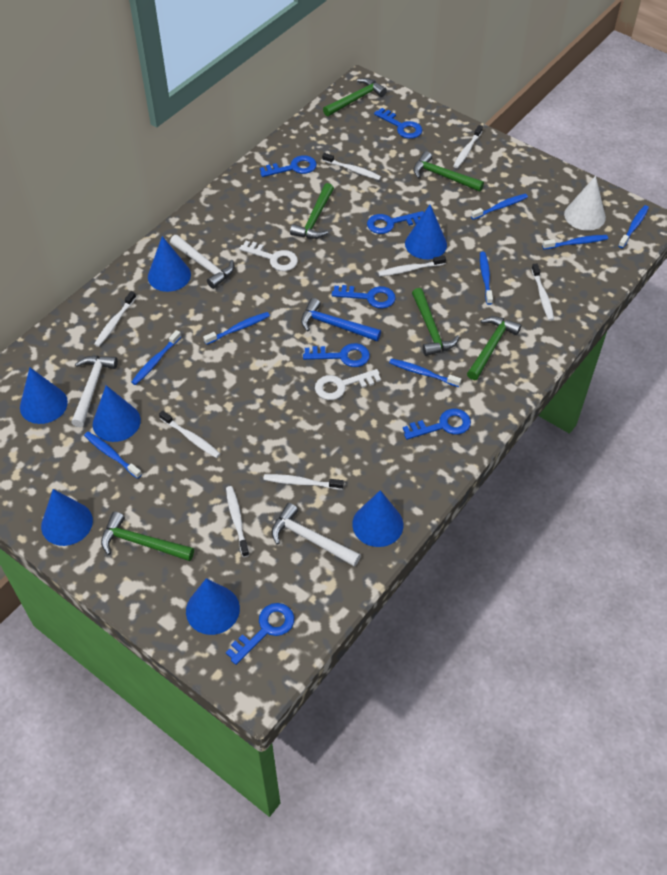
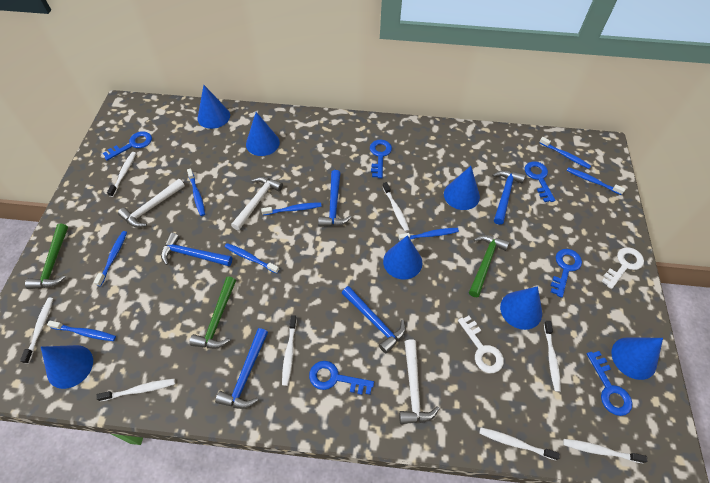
blue hammer: [301,298,381,341] = 1 -> [161,233,232,266] [215,328,268,409] [318,170,352,227] [342,286,406,353] [492,170,525,225] = 5
blue key: [226,603,294,665] [260,155,317,177] [303,343,370,367] [332,285,396,309] [367,211,424,234] [374,108,422,139] [403,409,471,440] = 7 -> [103,131,152,161] [309,361,374,395] [370,139,392,178] [525,161,555,202] [551,249,582,298] [587,351,632,416] = 6
green hammer: [101,512,194,561] [290,183,334,239] [323,78,387,116] [412,288,459,356] [413,151,484,192] [467,316,521,380] = 6 -> [25,224,68,289] [189,276,236,349] [469,235,509,297] = 3
white cone: [564,176,606,231] = 1 -> none = 0

